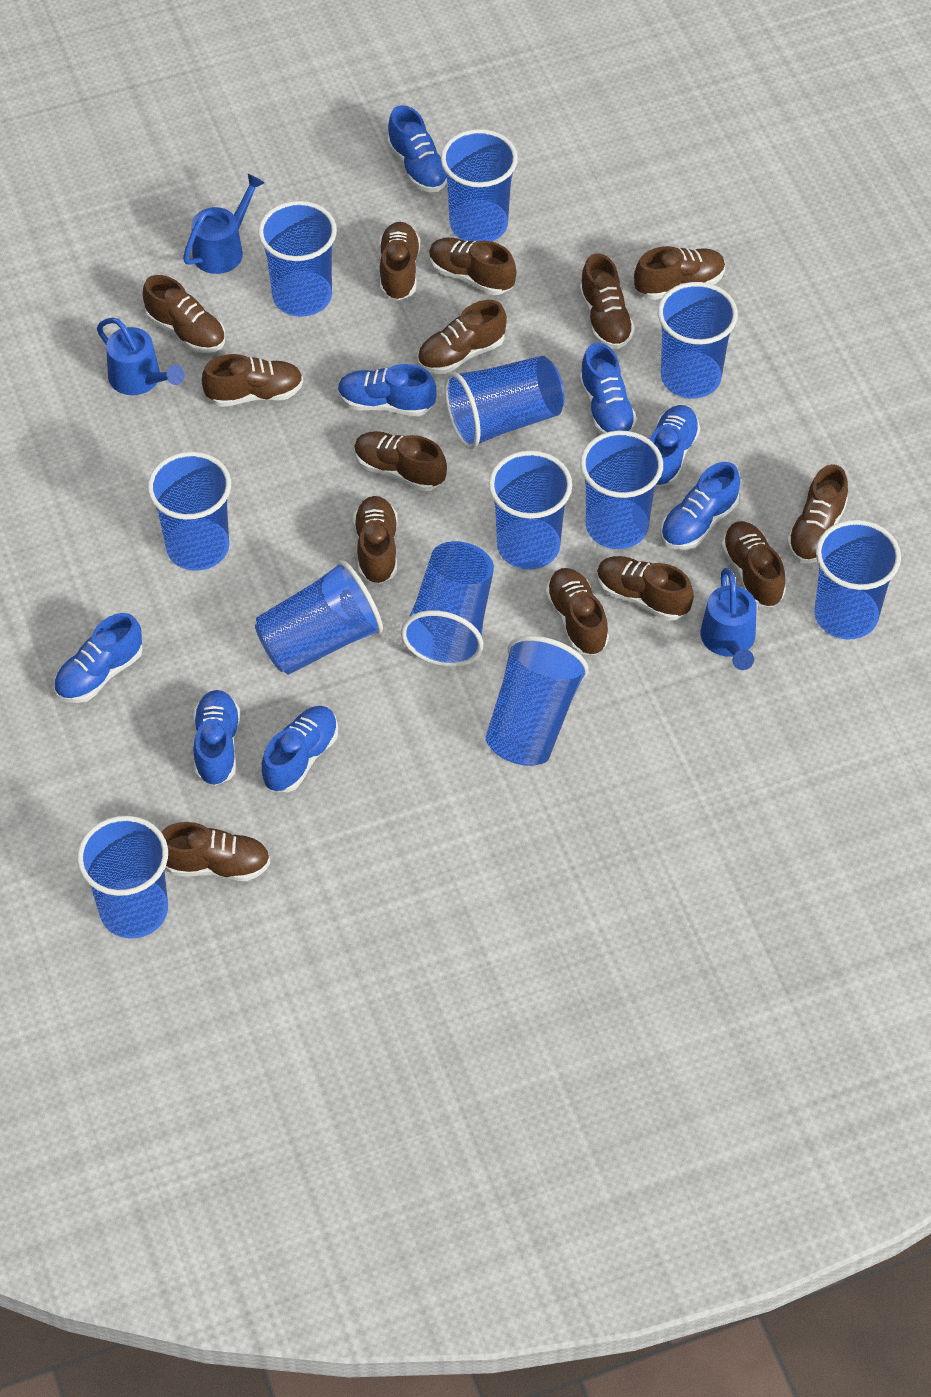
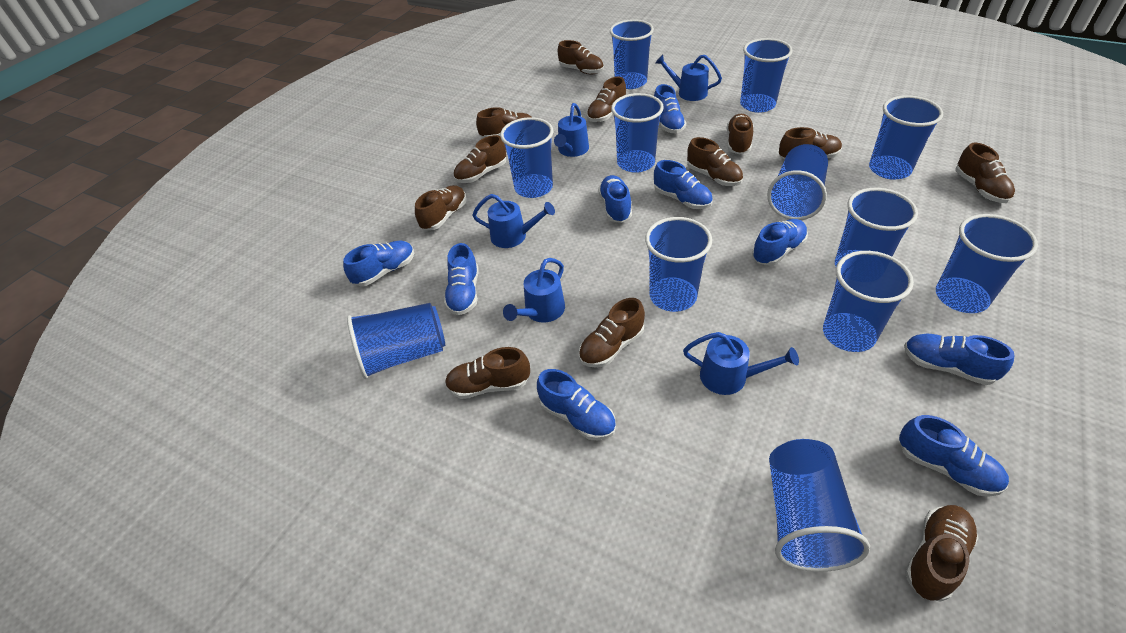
blue shoe: [54,613,143,703] [193,690,240,786] [262,706,338,792] [338,364,437,416] [387,105,447,192] [579,343,637,434] [649,405,700,486] [661,462,740,550] = 8 -> [343,241,414,286] [444,243,478,315] [537,369,616,440] [598,175,632,223] [654,84,686,133] [654,160,713,209] [752,219,808,266] [899,415,1009,497] [904,334,1015,385] = 9
blue watering can: [97,318,185,395] [183,174,265,274] [700,568,757,670] = 3 -> [472,194,555,248] [503,258,565,323] [554,103,589,157] [655,55,722,101] [683,332,799,395] = 5
brown shoe: [143,275,225,353] [161,822,270,881] [202,354,303,407] [353,496,398,584] [354,431,447,491] [379,222,420,301] [417,300,507,374] [429,237,516,295] [545,568,609,655] [579,253,635,349] [597,556,694,621] [634,246,725,300] [721,521,786,607] [787,464,848,563] = 14 -> [415,185,467,230] [445,347,530,399] [453,135,506,183] [476,107,531,138] [558,40,604,74] [579,298,645,368] [586,76,626,122] [687,137,743,186] [727,114,753,154] [779,127,842,160] [905,505,978,602] [956,143,1015,203] = 12

